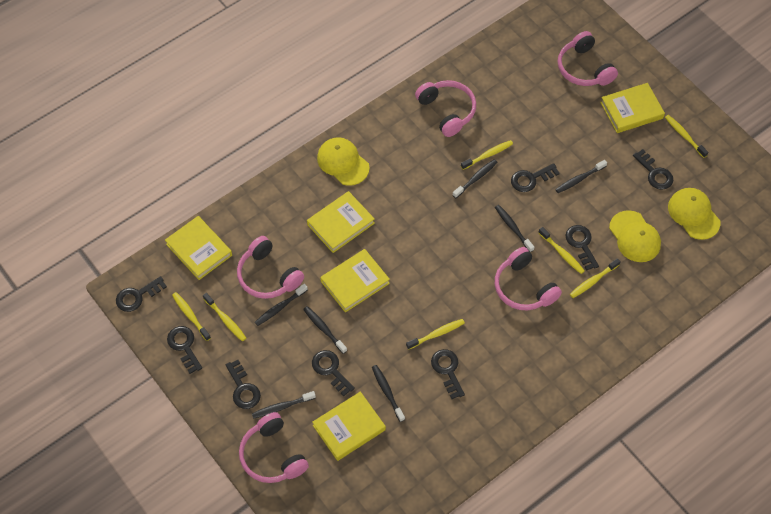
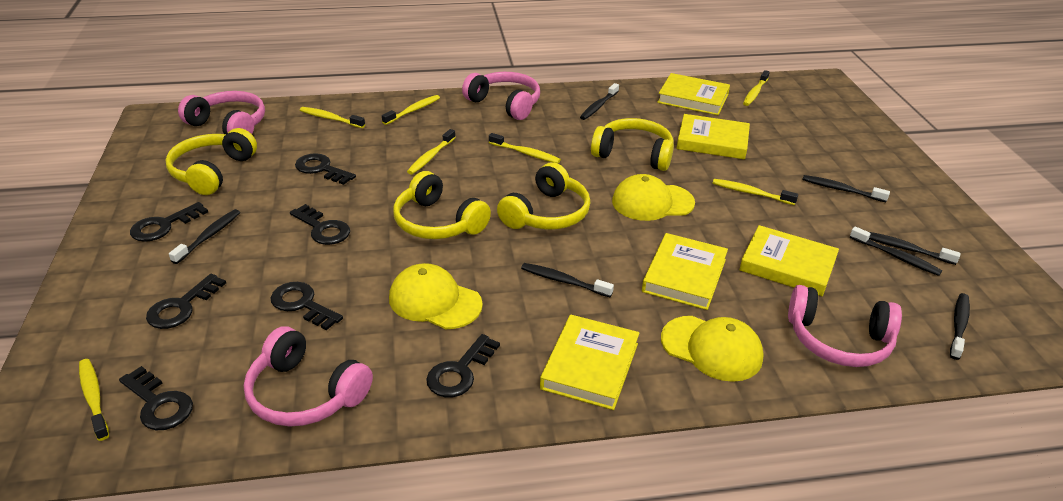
black key: [116,276,167,312] [167,326,202,374] [226,360,261,409] [312,350,355,396] [431,349,465,399] [511,163,560,192] [565,225,599,271] [633,149,674,190] = 8 -> [119,366,193,430] [130,202,208,242] [146,274,226,329] [271,282,343,330] [290,204,350,245] [295,153,356,185] [426,334,500,398] = 7
pink headphones: [237,236,304,299] [239,412,309,483] [415,80,476,137] [495,247,562,310] [558,31,618,86] = 5 -> [178,91,265,134] [244,326,373,427] [462,72,540,120] [788,285,902,367] = 4
yellow headphones: none = 0 -> [165,128,257,195] [393,171,491,239] [497,162,590,230] [591,118,674,171] = 4

